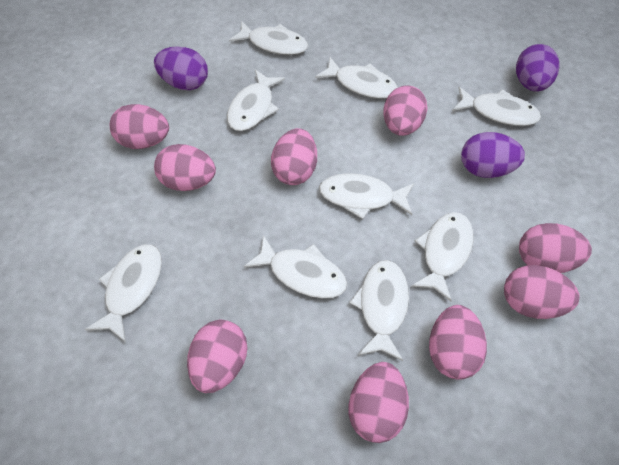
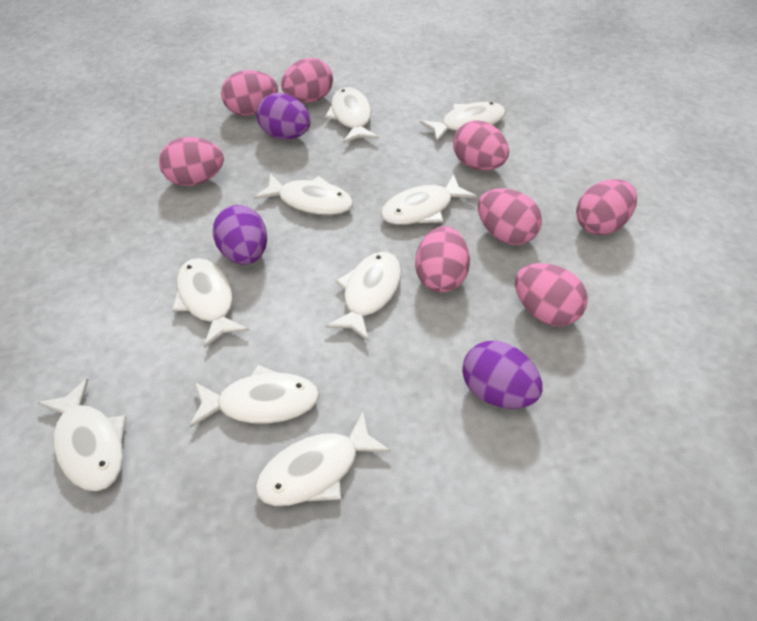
pink egg: [110,104,169,149] [154,144,216,191] [187,320,247,393] [271,128,317,185] [348,362,409,443] [383,85,428,136] [429,305,487,380] [504,265,580,319] [519,223,592,273] = 9 -> [159,137,224,186] [221,70,278,116] [281,58,333,103] [415,226,470,293] [453,120,509,170] [478,188,542,245] [515,263,588,326] [576,179,637,235] = 8

